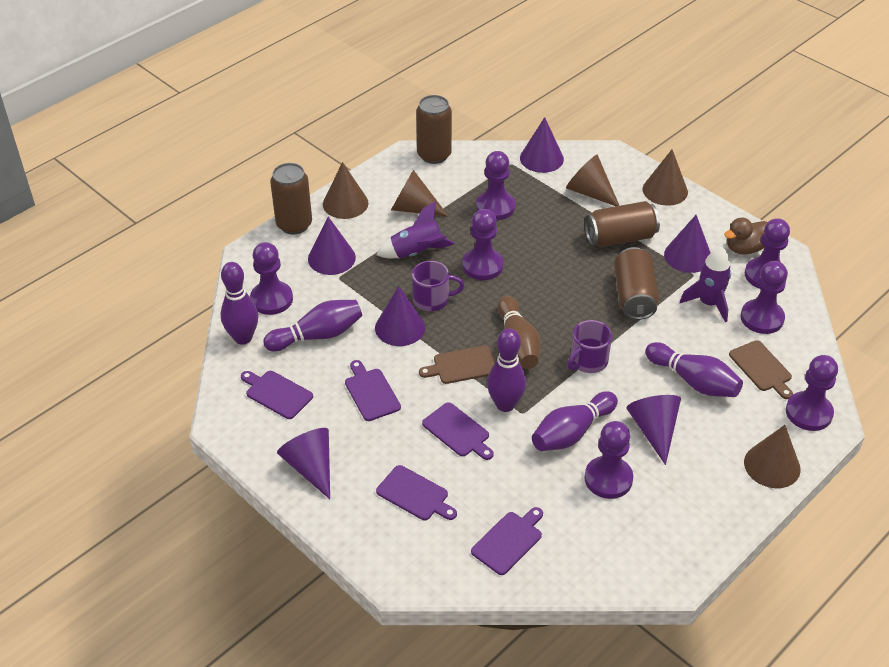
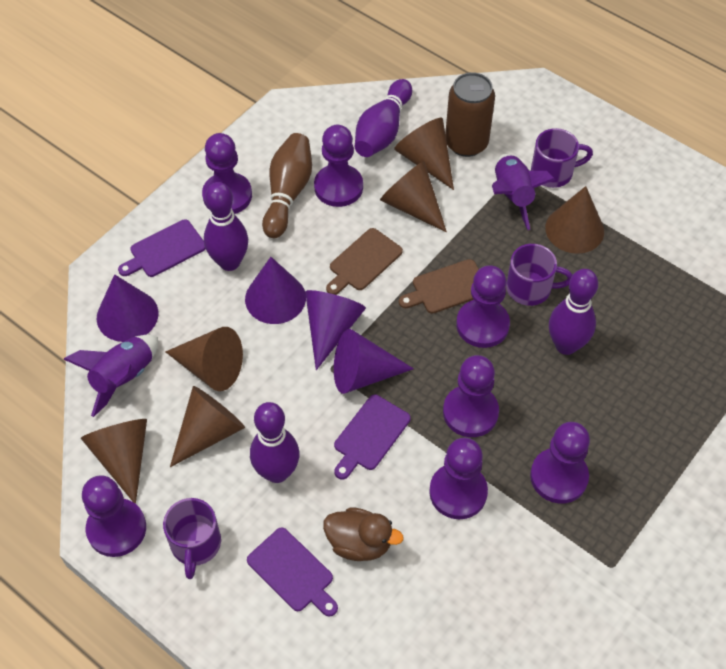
brown can: [270,163,312,234] [416,95,452,164] [585,201,660,247] [614,247,659,320] = 4 -> [445,72,495,157] = 1
brown cone: [323,162,369,219] [391,170,449,217] [566,155,620,206] [643,150,688,206] [744,425,801,488] = 5 -> [81,419,147,504] [165,327,243,391] [170,386,245,467] [380,161,447,233] [394,118,454,190] [545,186,604,254] = 6
purple bowling pin: [221,262,258,345] [263,300,362,352] [487,329,526,412] [532,391,618,451] [645,342,743,397] = 5 -> [204,182,248,271] [250,402,300,483] [355,79,412,157] [549,269,598,355] = 4
purple cone: [277,428,330,499] [308,217,356,275] [375,286,425,346] [520,117,564,173] [626,395,681,465] [664,215,711,273] = 6 -> [97,274,159,342] [245,257,306,324] [305,290,366,370] [334,329,414,394] = 4
purple cutting board: [241,371,313,419] [345,360,401,421] [376,465,457,520] [422,402,494,460] [471,507,543,575] = 5 -> [118,219,205,277] [247,528,338,617] [334,395,411,480] = 3
purple mug: [412,261,465,311] [567,320,612,373] = 2 -> [163,498,221,579] [506,244,573,306] [531,128,593,188] = 3

